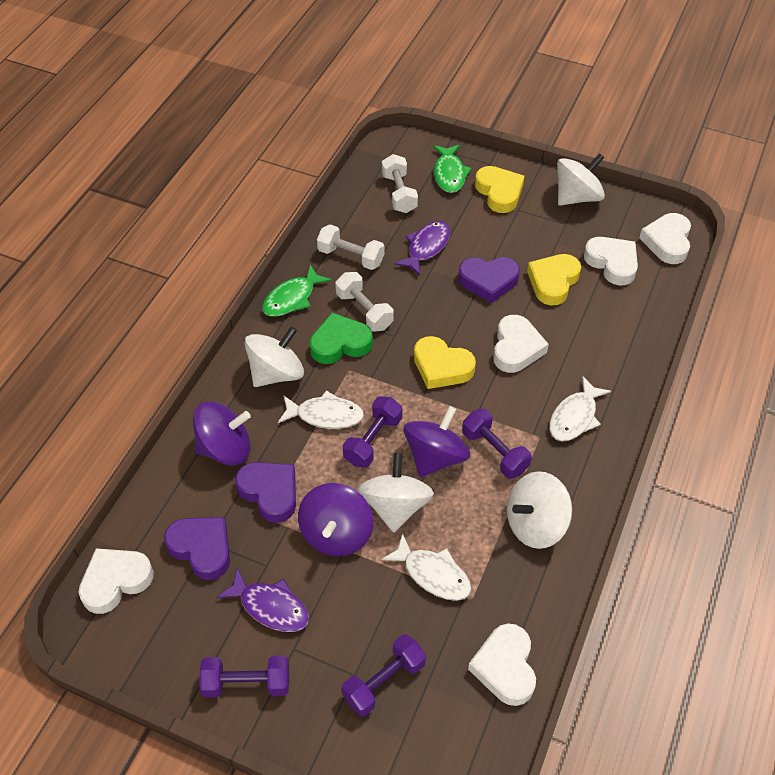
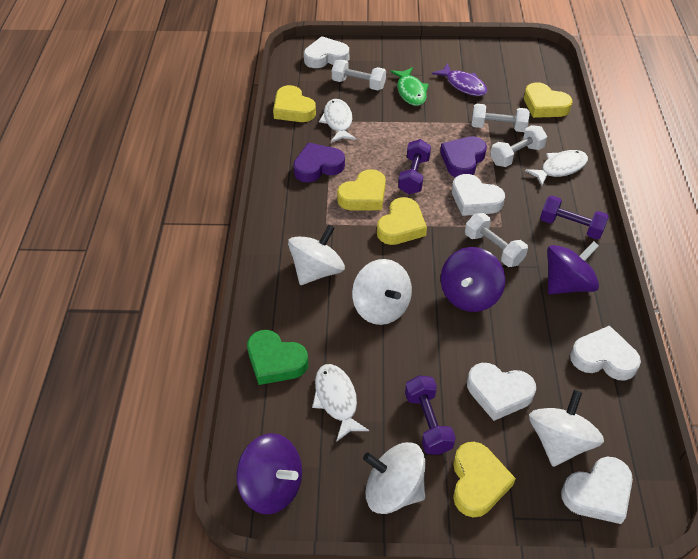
green fish: [262,265,332,317] [433,145,472,193] = 2 -> [391,67,429,106] = 1
purple dumbbell: [199,656,289,698] [341,634,426,716] [343,396,402,468] [462,409,532,479] = 4 -> [398,139,431,194] [405,375,456,455] [540,196,609,239] = 3
purple fish: [217,567,309,632] [394,221,450,276] = 2 -> [432,63,487,96] = 1
purple heart: [164,517,230,580] [235,462,296,523] [458,257,520,303] = 3 -> [293,143,345,183] [440,136,487,178] = 2
white dumbbell: [317,224,384,270] [335,272,393,332] [382,154,418,213] = 3 -> [332,59,386,90] [465,213,528,267] [471,104,530,132] [490,125,547,167] = 4
yellow heart: [414,336,476,389] [475,166,525,213] [527,254,581,305] = 3 -> [273,85,316,122] [337,169,386,210] [377,197,427,245] [453,442,516,517] [524,82,573,118] = 5

